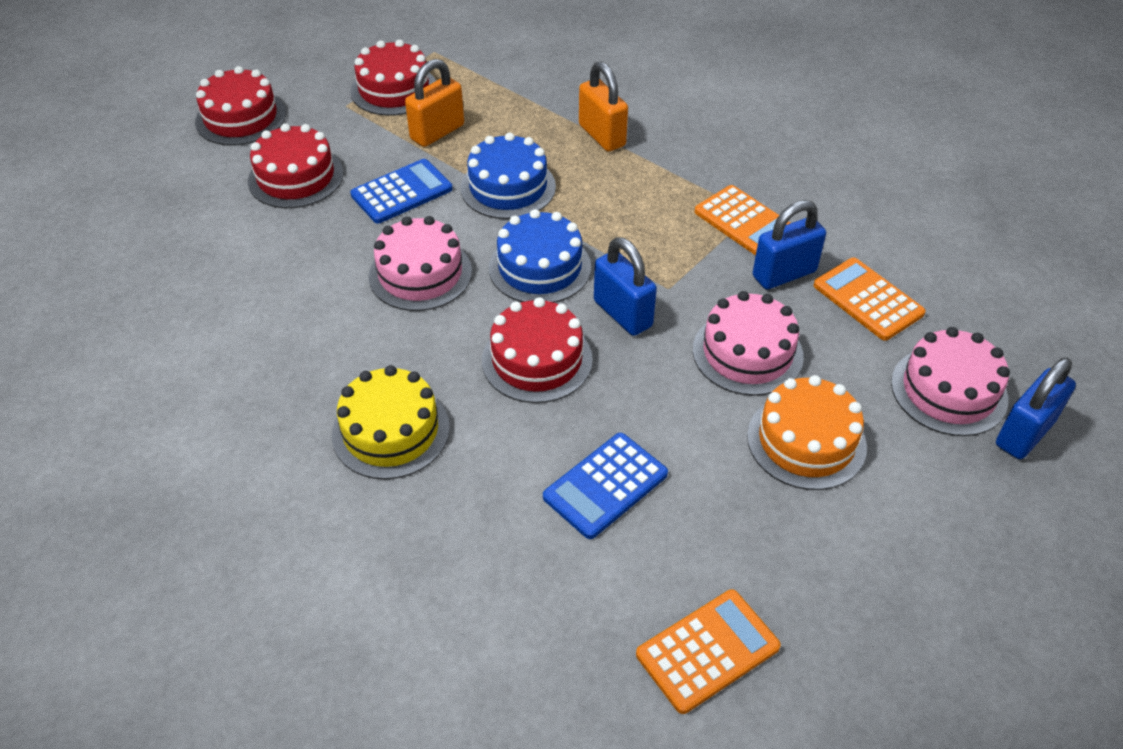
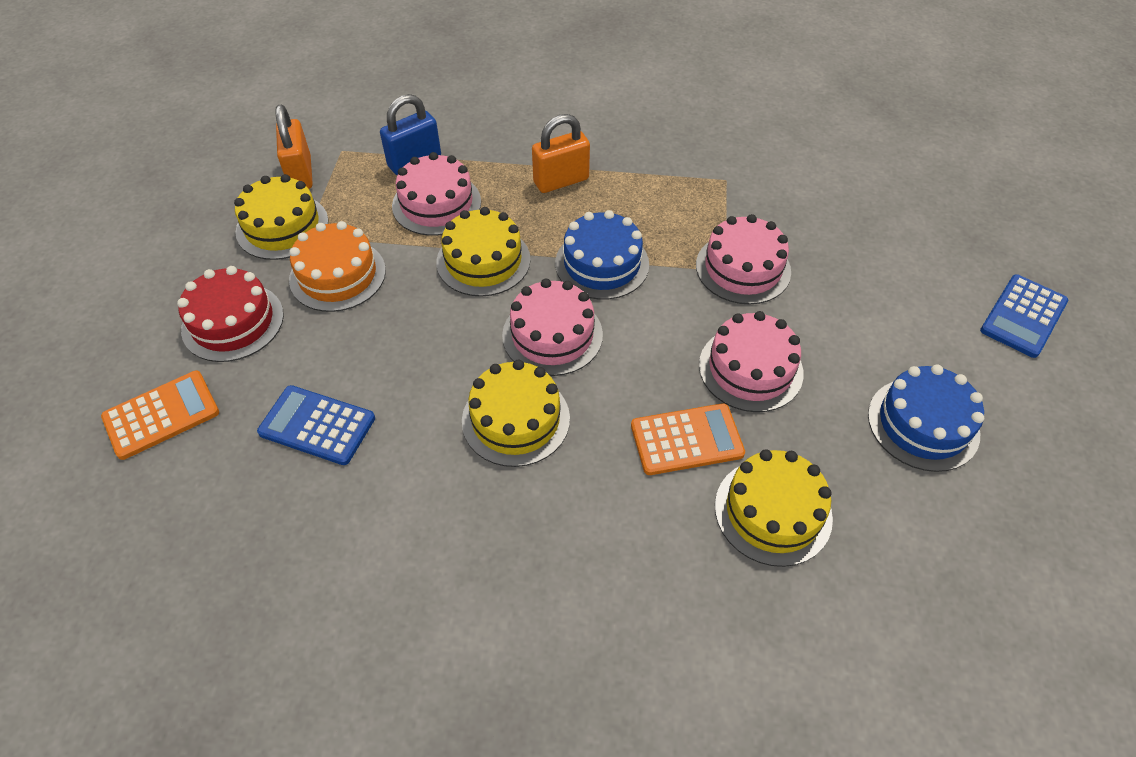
blue padlock: [594,237,657,336] [753,200,826,289] [996,358,1076,459] = 3 -> [380,94,441,175] = 1
orange calculator: [636,589,781,714] [695,185,790,256] [813,258,926,341] = 3 -> [101,371,219,460] [631,403,745,475] = 2
pink cake: [368,216,472,311] [693,291,804,396] [891,327,1010,436] = 3 -> [392,152,481,236] [502,279,603,376] [696,214,791,304] [699,311,804,412] = 4
red cake: [195,66,286,146] [248,124,344,208] [350,39,436,116] [482,297,593,403] = 4 -> [177,266,284,362] = 1
yellow cake: [332,365,450,479] = 1 -> [234,174,328,260] [436,207,530,297] [462,360,570,467] [715,449,833,567] = 4

